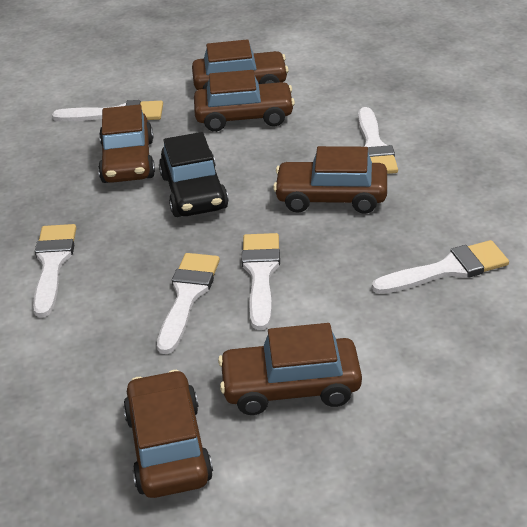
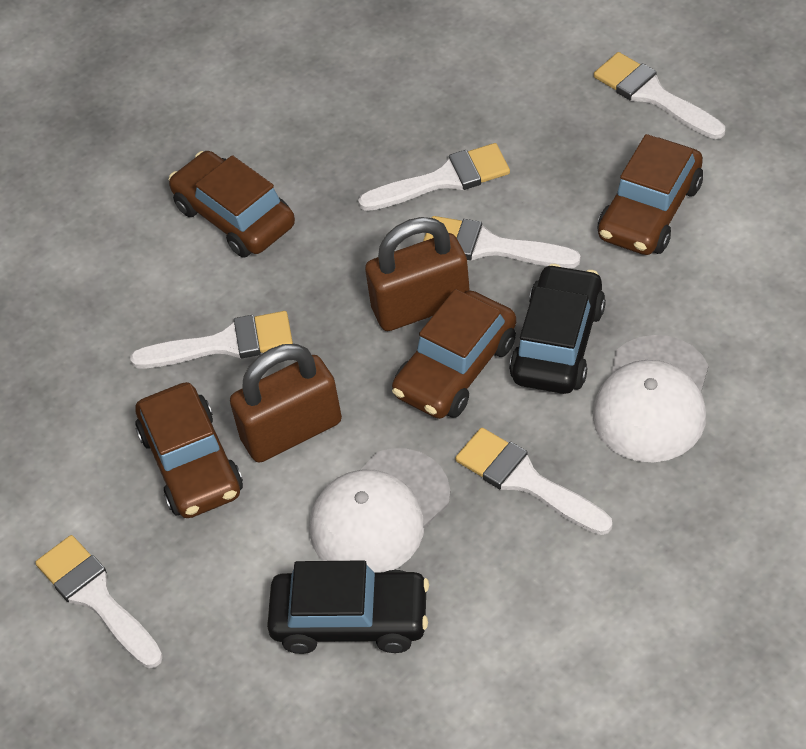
black car: [159,132,229,217] = 1 -> [267,560,429,654] [509,264,606,394] = 2
brown car: [98,104,155,183] [123,370,213,498] [192,39,289,90] [194,70,295,132] [218,323,362,415] [273,146,387,214] = 6 -> [135,382,243,518] [169,151,295,258] [392,289,516,419] [598,134,703,255] = 4
brown padlock: none = 0 -> [230,344,342,463] [365,217,470,331] = 2
white cap: none = 0 -> [309,448,450,572] [593,335,709,463] = 2

